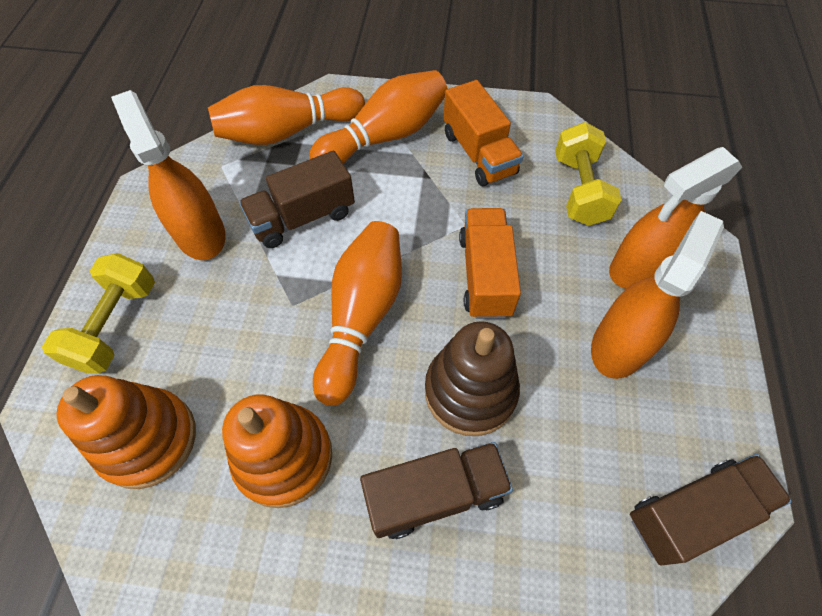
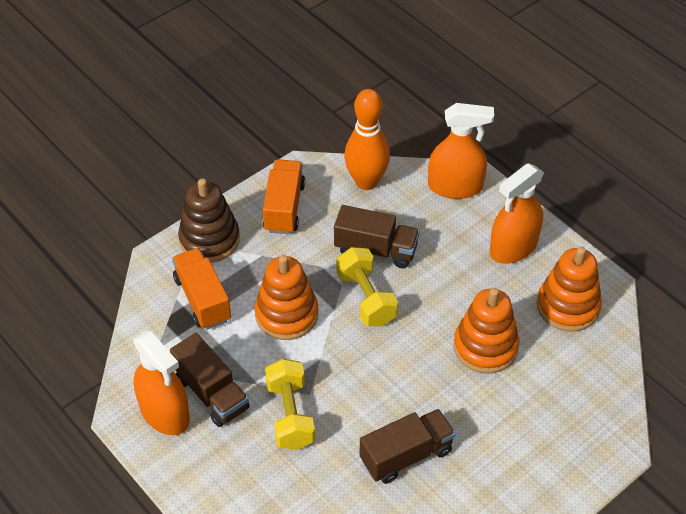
orange bowling pin: [208,85,365,145] [309,70,448,164] [313,221,402,406] = 3 -> [344,89,390,190] = 1
orange stacking toy: [56,375,196,489] [222,395,332,508] = 2 -> [255,255,318,340] [454,288,519,374] [537,246,602,332] = 3

